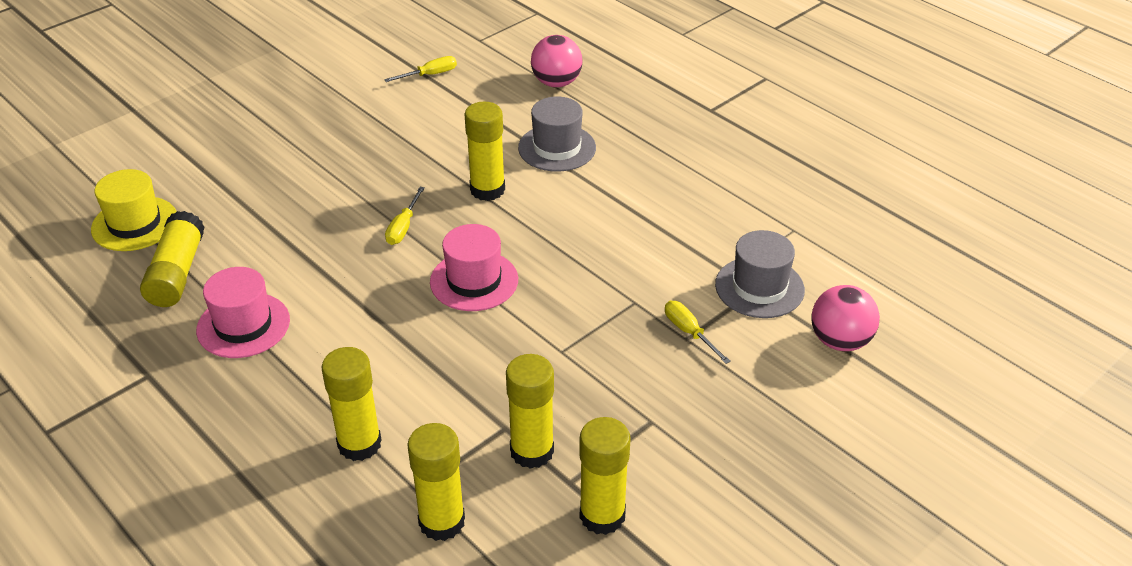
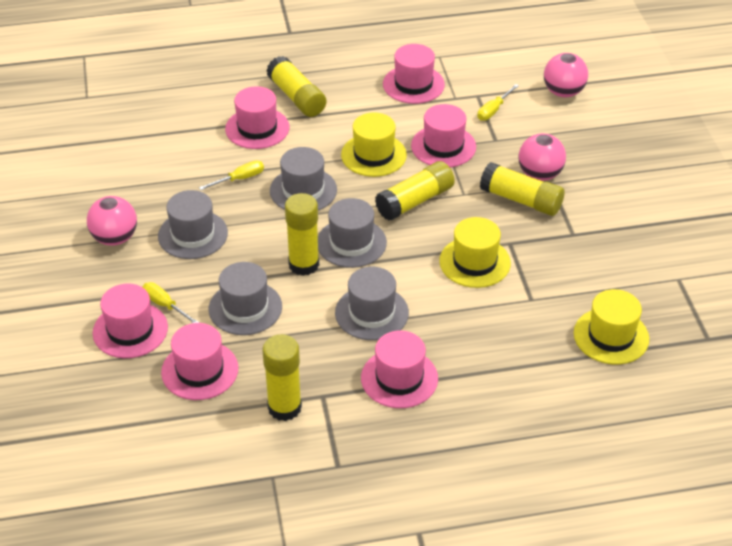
grey hat: [518,97,596,172] [715,230,805,318] = 2 -> [158,190,228,259] [209,262,282,335] [270,147,337,210] [318,198,387,268] [335,267,409,340] = 5
pink ball: [531,35,582,87] [811,285,880,351] = 2 -> [87,196,137,246] [518,133,566,181] [544,53,588,97] = 3
pink hat: [196,267,290,358] [430,224,518,311] = 2 -> [93,283,168,358] [161,323,238,400] [225,86,289,149] [361,331,438,408] [383,44,445,104] [411,104,476,168] = 6
yellow glue stick: [140,211,205,307] [321,347,382,461] [407,423,465,541] [464,102,505,201] [506,354,554,469] [579,417,631,535] = 6 -> [262,334,302,421] [266,56,326,117] [285,193,319,276] [375,161,455,221] [480,162,565,216] = 5
yellow hat: [91,169,177,251] = 1 -> [341,113,407,177] [439,217,511,288] [574,289,649,364] = 3

